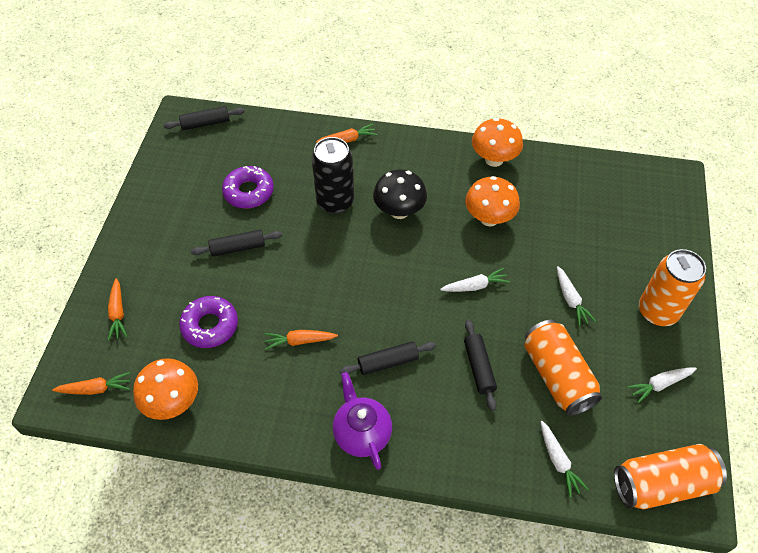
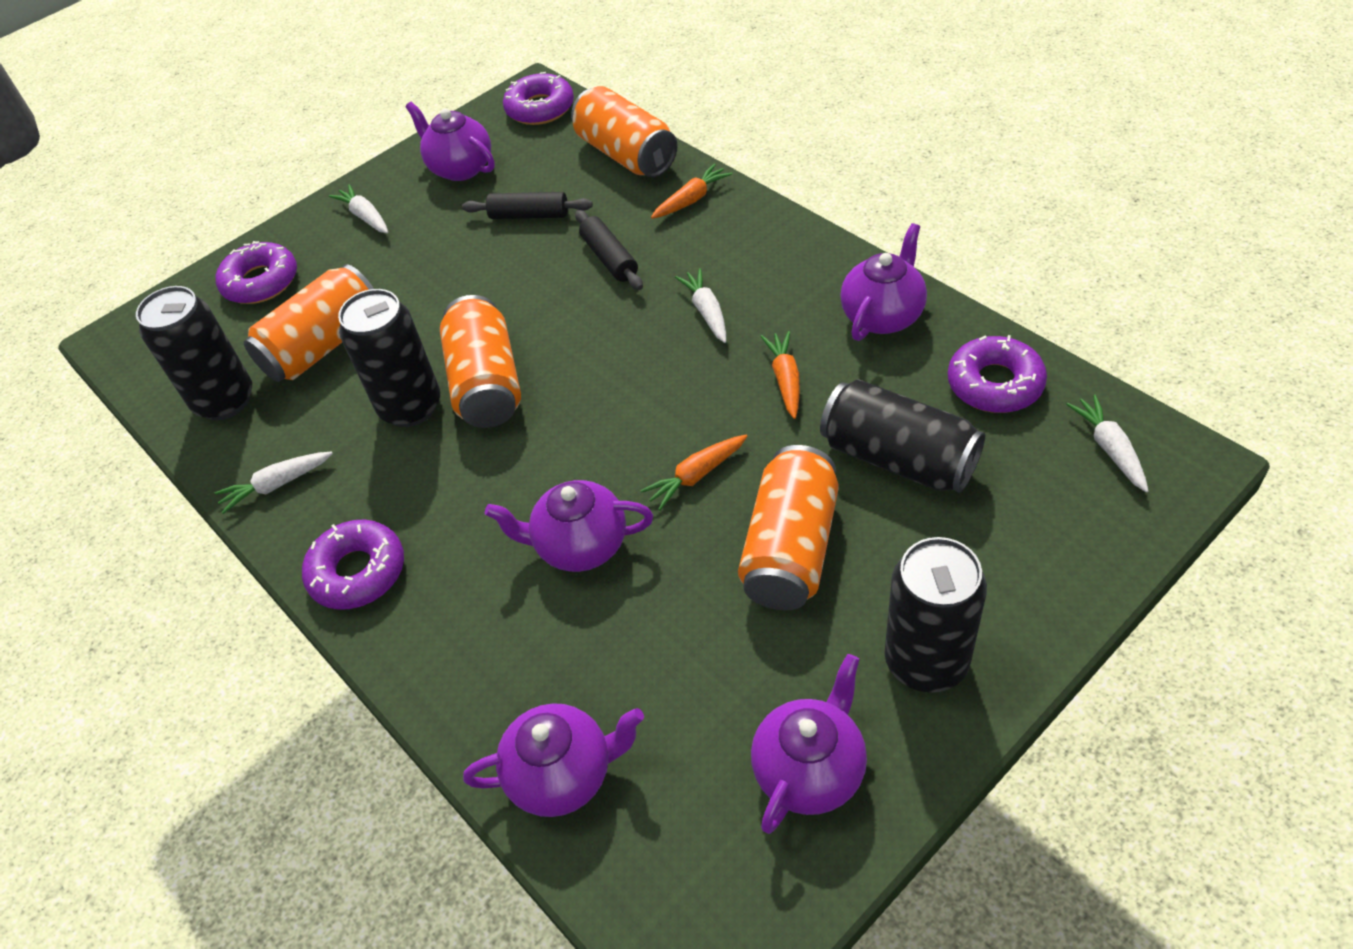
black can: [312,137,354,214] = 1 -> [136,286,252,420] [338,289,440,427] [820,379,985,493] [885,537,987,693] = 4
black mushroom: [373,170,427,219] = 1 -> none = 0
black rolling pin: [163,106,245,130] [191,230,282,257] [339,341,436,375] [464,320,497,411] = 4 -> [462,192,593,219] [575,210,643,290] = 2
orange can: [524,320,602,416] [614,444,727,509] [639,249,706,326] = 3 -> [244,264,374,382] [440,295,521,428] [571,86,678,177] [738,445,839,610] = 4
orange carrot: [52,372,130,395] [108,278,127,341] [264,330,338,350] [316,124,377,143] = 4 -> [640,435,747,510] [651,164,732,219] [761,331,800,419] = 3
orange mushroom: [133,358,198,420] [465,176,520,226] [472,118,523,167] = 3 -> none = 0
purple donut: [179,296,238,348] [222,166,274,208] = 2 -> [216,241,297,304] [302,520,404,610] [503,72,574,125] [948,335,1047,413] = 4
purple teapot: [333,372,392,470] = 1 -> [405,102,495,181] [463,703,644,817] [485,480,653,572] [751,654,867,834] [840,223,927,341] = 5

